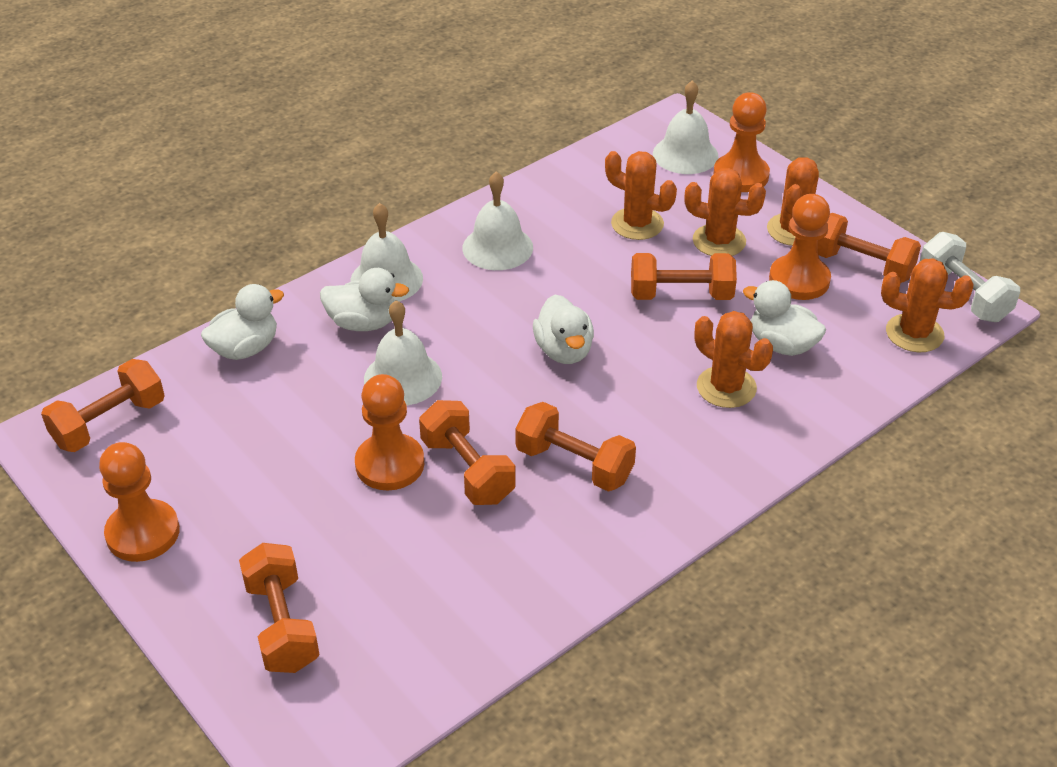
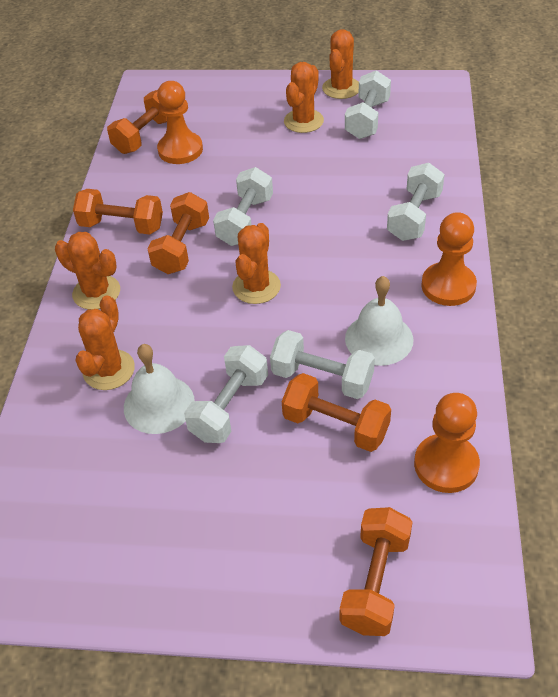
orange dumbbell: [41,359,165,452] [239,543,320,673] [419,400,516,505] [515,402,636,491] [631,253,737,300] [818,213,921,283] = 6 -> [73,189,163,235] [107,90,167,154] [147,192,209,274] [282,373,391,452] [339,507,412,636] = 5
orange pawn: [99,442,180,562] [355,374,424,490] [713,92,770,192] [769,194,831,300] = 4 -> [157,81,203,164] [414,393,480,493] [421,212,477,306] = 3
white bell: [350,203,423,301] [364,300,442,405] [463,171,533,270] [653,80,718,174] = 4 -> [124,344,194,434] [345,276,413,366] = 2
white duck: [201,284,284,360] [320,268,409,331] [533,295,594,364] [743,280,826,356] = 4 -> none = 0
white dumbbell: [919,232,1020,322] = 1 -> [184,345,268,443] [213,167,273,246] [270,330,375,399] [345,70,391,139] [387,163,445,241] = 5

